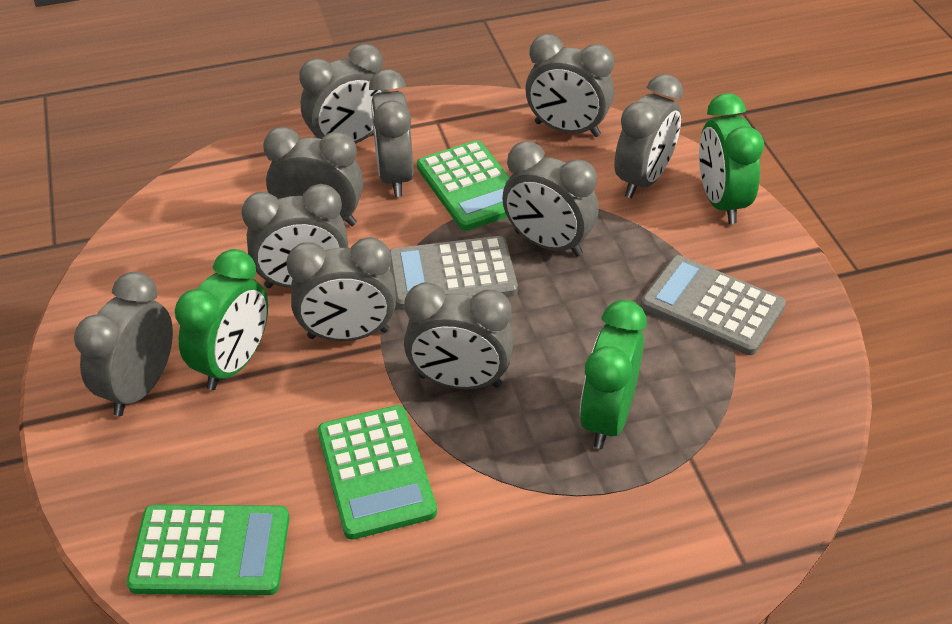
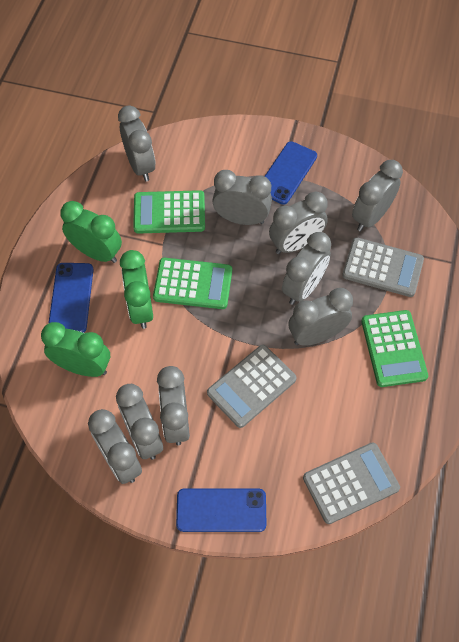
blue phone: none = 0 -> [48,263,94,333] [176,488,266,532] [264,141,317,204] = 3
grey calculator: [390,236,518,310] [641,255,786,355] = 2 -> [207,345,297,428] [303,442,400,524] [342,237,424,297] = 3
grey clock: [74,272,173,416] [241,184,348,288] [263,127,363,226] [286,237,396,341] [299,44,388,144] [369,69,413,197] [404,282,514,389] [502,141,599,257] [525,34,614,137] [614,74,683,198] = 10 -> [88,409,142,484] [116,384,163,460] [118,106,156,181] [157,366,190,445] [212,170,272,225] [269,191,328,254] [282,232,331,305] [288,288,353,346] [352,160,403,231] = 9

